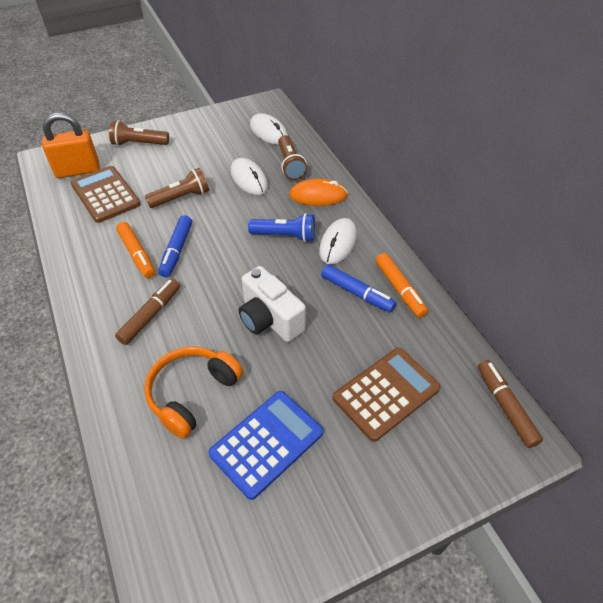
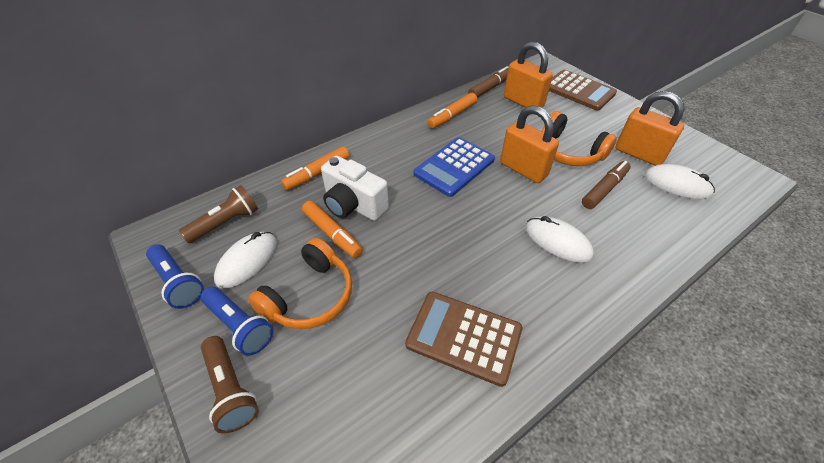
blue flashlight: [248,213,315,242] = 1 -> [146,244,204,309] [201,287,274,356] = 2
blue marker: [158,215,192,277] [321,264,396,313] = 2 -> none = 0
brown flashlight: [109,121,169,146] [145,168,209,208] [278,135,307,180] = 3 -> [179,185,258,243] [201,336,259,433] = 2
orange headphones: [144,347,243,439] = 1 -> [248,238,352,329] [541,111,617,166] = 2
orange marker: [116,222,155,278] [376,253,428,318] = 2 -> [281,146,349,190] [302,201,363,258] [428,93,477,128] = 3
orange mouse: [289,179,348,206] = 1 -> none = 0
orange padlock: [42,113,100,178] = 1 -> [500,105,559,183] [504,42,553,108] [615,91,685,166] = 3

